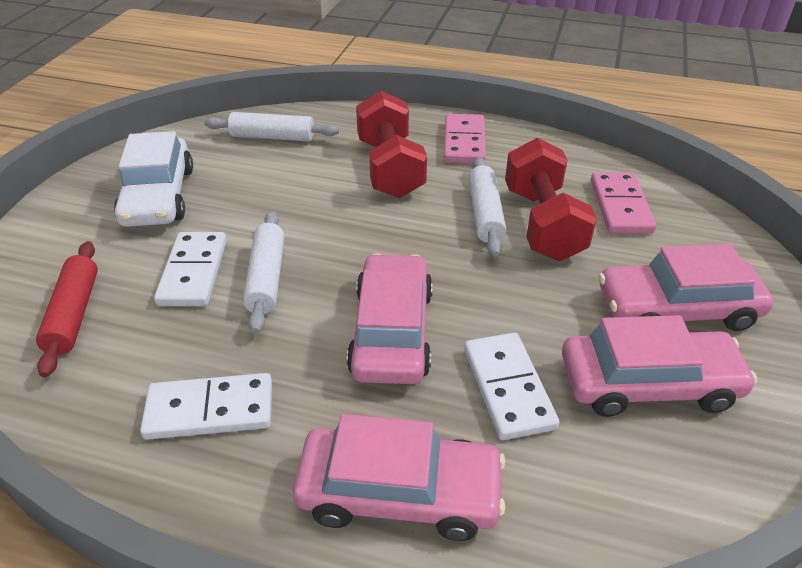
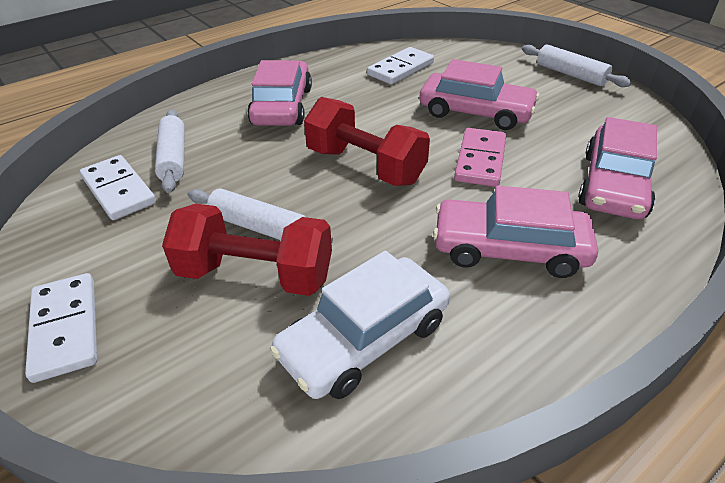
pink domino: [444,114,486,164] [591,172,656,233] = 2 -> [454,128,506,187] = 1
red rolling pin: [36,241,98,377] = 1 -> none = 0

